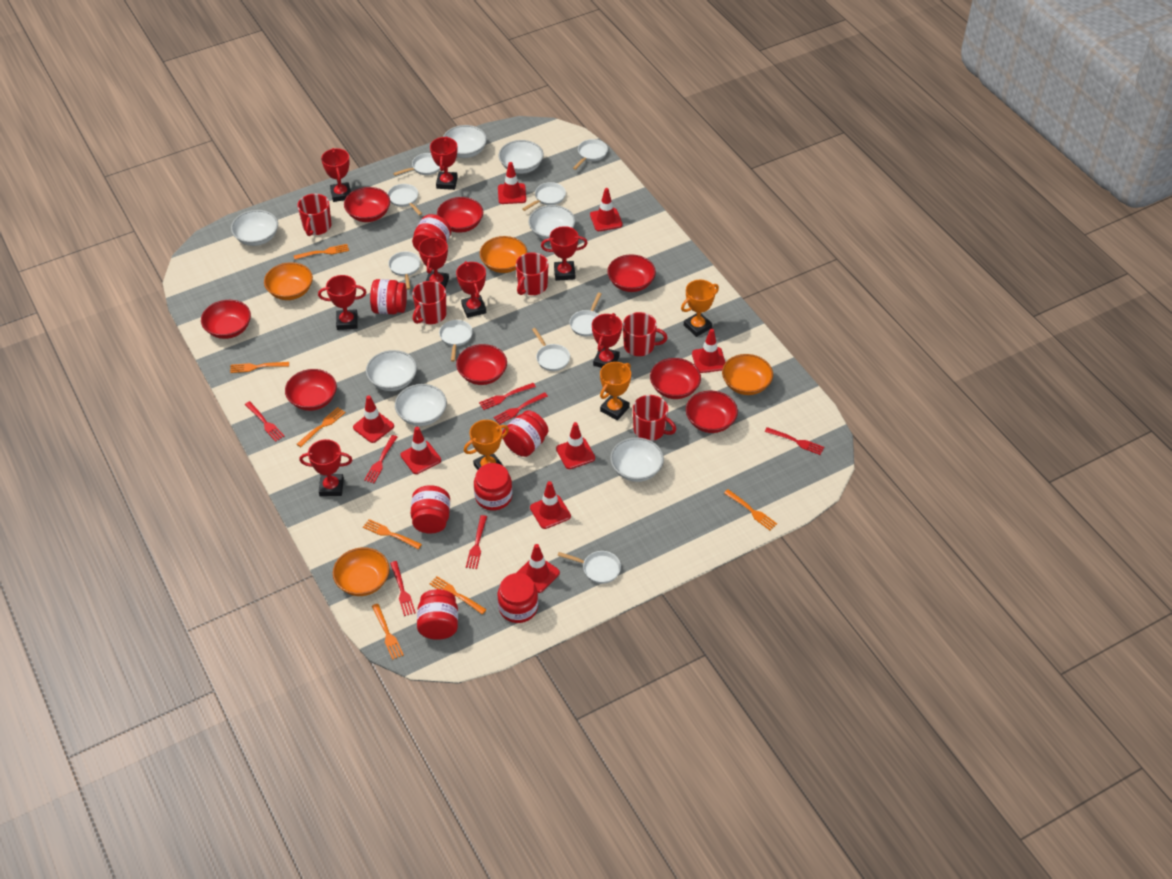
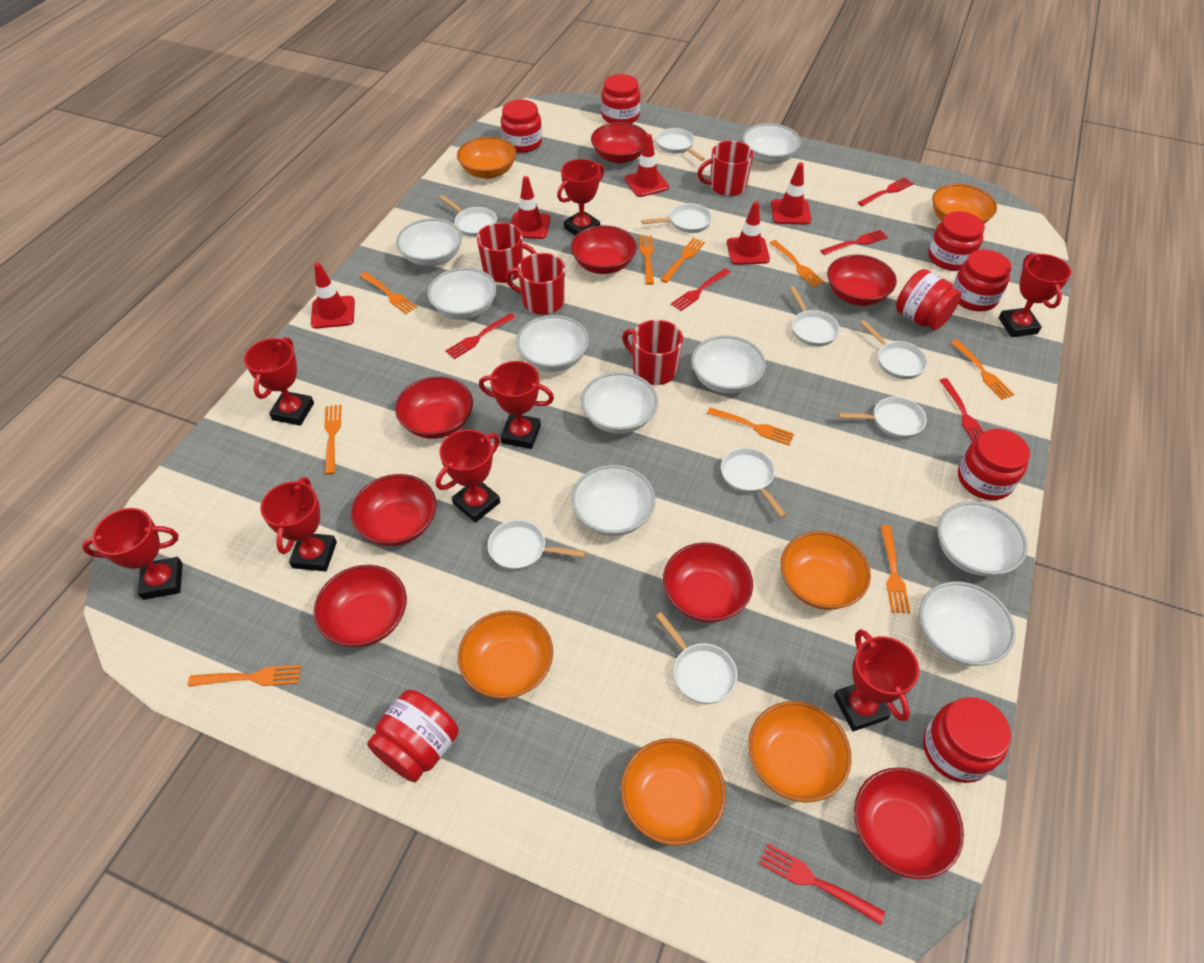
orange bowl: [264,262,313,300] [333,547,390,596] [480,236,527,273] [722,354,773,395] = 4 -> [457,137,516,179] [458,611,553,699] [621,738,726,846] [748,701,851,802] [781,531,871,610] [932,184,997,224] = 6
orange fork: [230,362,289,373] [294,244,349,259] [297,407,345,447] [363,519,422,549] [372,604,404,660] [430,576,487,614] [724,489,777,530] = 7 -> [188,665,301,687] [324,405,342,475] [360,272,417,314] [639,235,654,285] [660,238,705,283] [707,407,794,445] [770,240,824,287] [880,525,910,613] [950,340,1014,400] = 9
orange trophy: [464,420,509,470] [600,362,631,420] [681,280,719,337] = 3 -> none = 0
red fork: [245,401,285,442] [364,435,397,483] [390,561,416,616] [466,515,487,569] [479,383,536,410] [494,392,548,425] [765,427,824,455] = 7 -> [445,313,516,359] [671,268,731,311] [759,844,885,925] [820,230,888,255] [858,177,914,207] [939,378,984,442] = 6
red jar: [370,279,407,314] [411,485,450,533] [412,214,451,252] [417,589,458,640] [474,463,512,511] [498,573,538,623] [502,410,548,457] = 7 -> [367,690,459,782] [501,100,542,153] [601,74,641,124] [896,269,961,330] [923,697,1011,783] [928,211,985,271] [953,250,1011,311] [958,429,1030,500] = 8
red mug: [297,194,331,236] [412,281,447,324] [516,253,548,295] [623,312,668,356] [633,395,676,441] = 5 -> [477,222,537,283] [506,253,565,315] [622,320,683,385] [697,141,754,196] = 4
red traffic cone: [353,395,394,443] [401,427,441,474] [498,162,526,204] [517,544,560,593] [530,481,571,529] [556,422,595,469] [590,188,623,231] [692,329,725,373] = 8 -> [311,263,355,329] [511,176,550,239] [625,134,669,197] [727,201,770,265] [771,163,811,224] = 5
white bowl: [231,210,278,246] [366,350,417,391] [395,384,447,426] [443,125,487,158] [499,140,543,174] [528,205,575,240] [610,437,664,482] = 7 -> [396,218,462,266] [427,267,497,320] [516,315,589,372] [571,465,655,536] [581,372,658,434] [691,335,766,394] [742,123,801,165] [919,581,1015,666] [937,501,1027,577] = 9

